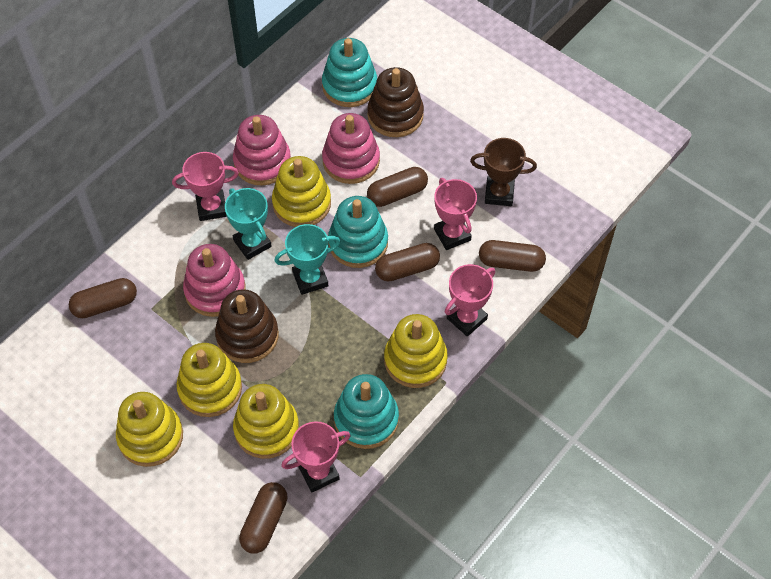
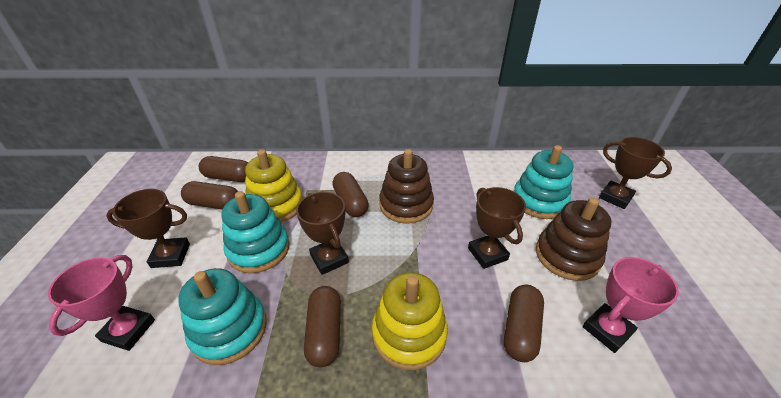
brown trophy: [470,138,537,206] = 1 -> [106,189,190,268] [296,192,349,275] [468,187,526,269] [599,137,672,209] = 4
pink stacking toy: [183,244,246,317] [233,115,291,186] [322,113,380,184] = 3 -> none = 0
pink trophy: [172,152,239,221] [281,421,351,492] [434,178,477,250] [445,264,495,336] = 4 -> [48,255,155,351] [582,257,679,353] = 2
turquoise trophy: [225,188,272,260] [274,224,341,295] = 2 -> none = 0
yellow stacking toy: [116,392,183,467] [177,343,242,417] [233,384,299,459] [272,156,331,227] [384,314,448,388] = 5 -> [245,150,303,223] [372,272,448,370] = 2

